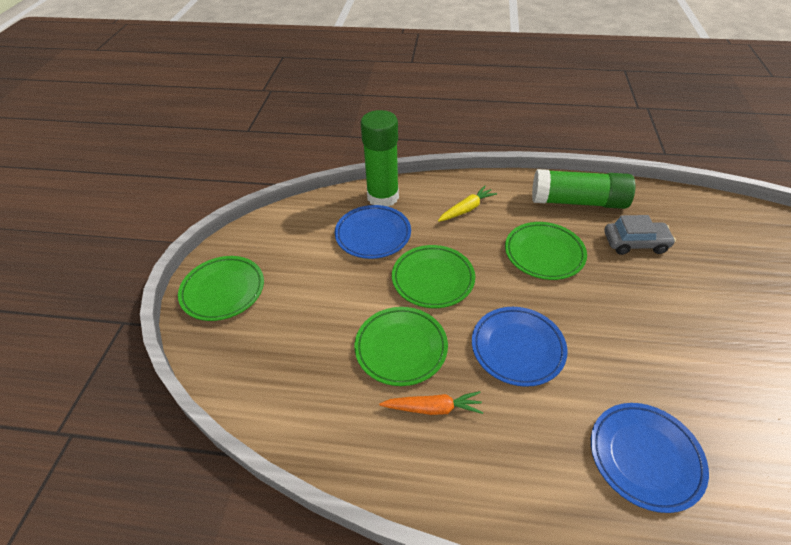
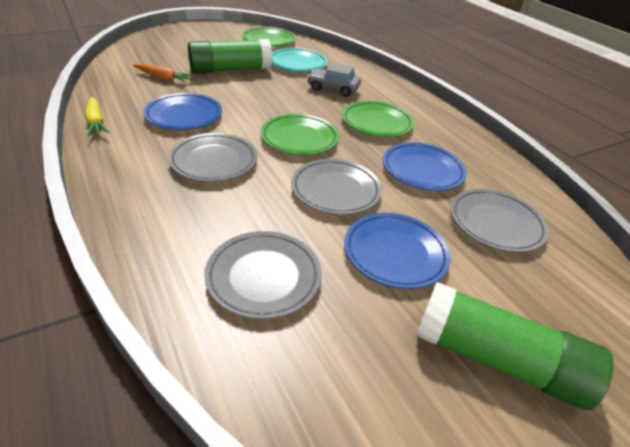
green plate: [178,256,264,321] [355,307,448,386] [392,245,475,308] [505,222,587,280] = 4 -> [242,27,296,47] [261,114,339,155] [342,101,414,137] = 3
grey plate: none = 0 -> [168,133,257,182] [204,231,322,319] [291,159,382,215] [450,189,549,252] = 4
turquoise plate: none = 0 -> [272,48,328,72] = 1

